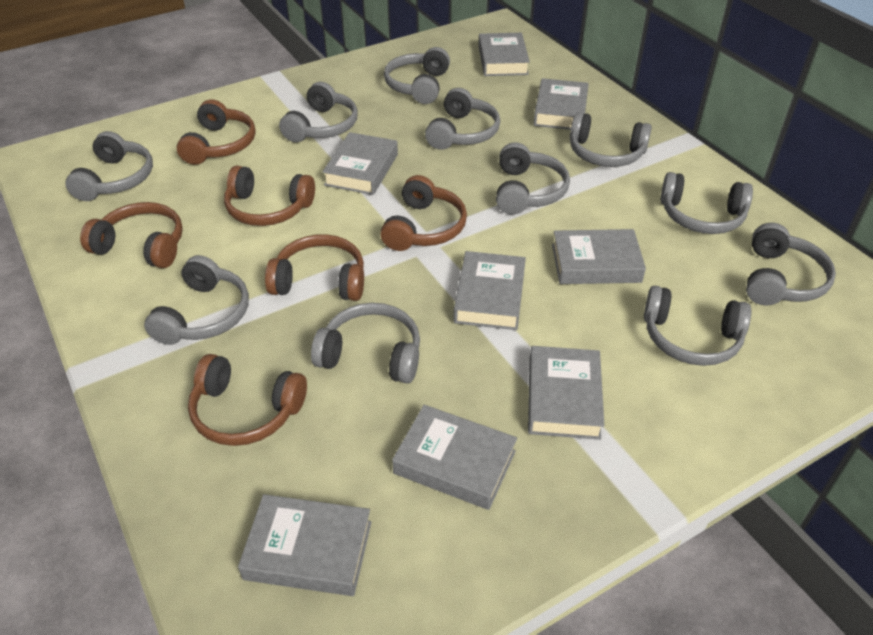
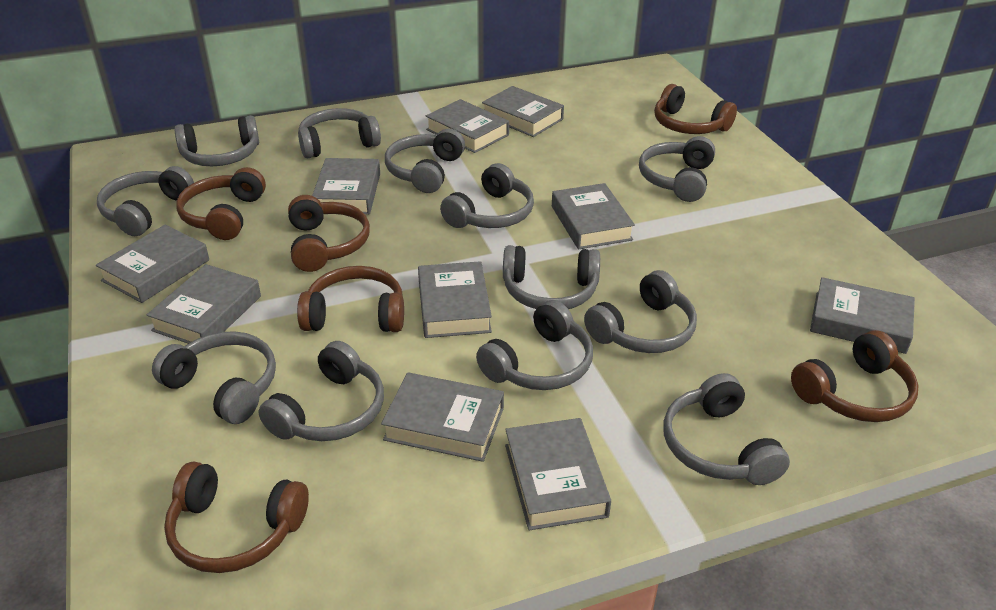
grey book: [238,494,371,596] [322,132,398,195] [392,405,517,510] [454,251,526,330] [478,33,530,76] [528,346,605,440] [534,78,589,130] [552,229,646,284] = 8 -> [96,225,209,303] [147,264,261,344] [312,158,380,214] [381,372,504,462] [418,261,492,338] [426,99,509,153] [482,86,564,137] [505,418,611,530] [552,183,635,250] [810,277,915,354] = 10
grey headphones: [65,131,153,201] [144,255,249,345] [279,82,358,142] [311,303,420,384] [384,47,450,104] [425,88,500,150] [496,142,570,214] [570,112,652,167] [644,286,751,366] [661,172,753,234] [746,223,836,305] = 11 -> [97,166,194,236] [152,331,276,424] [174,115,259,166] [258,341,384,441] [298,108,381,158] [385,129,465,193] [440,163,534,228] [476,300,593,390] [503,245,600,309] [584,270,697,353] [639,136,715,202] [663,373,790,485] = 12

